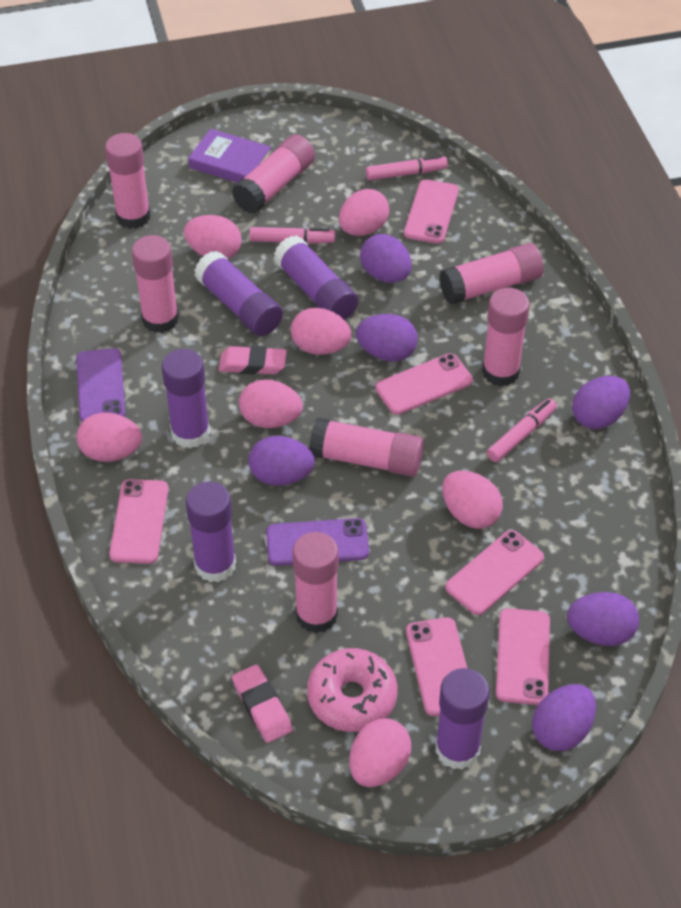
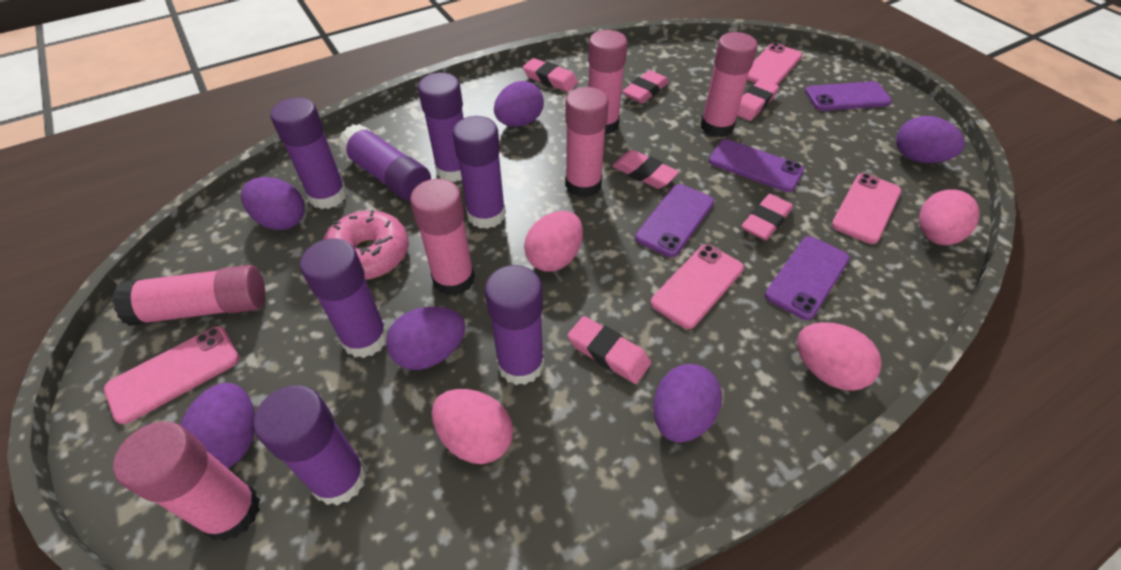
pink egg: [77,413,142,462] [184,215,242,259] [239,379,303,428] [291,308,352,355] [339,189,389,236] [349,719,411,787] [442,471,503,529] = 7 -> [432,389,513,464] [524,211,583,272] [797,322,882,391] [919,189,980,245] = 4
pink eraser: [219,346,287,374] [232,664,293,743] = 2 -> [523,58,578,92] [567,316,651,384] [612,150,679,189] [622,70,669,104] [737,79,779,121] [741,194,793,241] = 6
pink glue stick: [105,133,151,229] [132,235,179,333] [232,135,315,214] [292,532,339,633] [309,418,424,477] [439,243,544,305] [482,288,530,386] = 7 -> [113,265,265,326] [113,421,260,541] [410,179,475,296] [565,87,609,198] [588,30,627,134] [700,32,758,137] = 6
pink marker: [250,227,335,244] [366,155,448,181] [487,398,557,462] = 3 -> none = 0
pink phone: [109,479,168,564] [375,353,473,415] [404,179,459,244] [406,617,467,716] [445,530,544,615] [496,608,550,705] = 6 -> [104,326,239,424] [650,244,744,329] [747,43,802,85] [831,173,902,244] = 4
purple book: [188,129,271,183] = 1 -> none = 0
purple glue stick: [162,349,210,448] [186,482,236,582] [194,251,283,336] [274,235,358,320] [435,668,490,770] = 5 -> [254,385,367,506] [270,97,347,209] [300,239,387,358] [338,124,431,201] [418,73,463,182] [452,116,506,229] [485,265,544,385] = 7
purple phone: [77,348,125,422] [266,518,369,566] = 2 -> [635,184,714,257] [709,139,804,192] [765,236,850,320] [805,81,892,111] = 4

